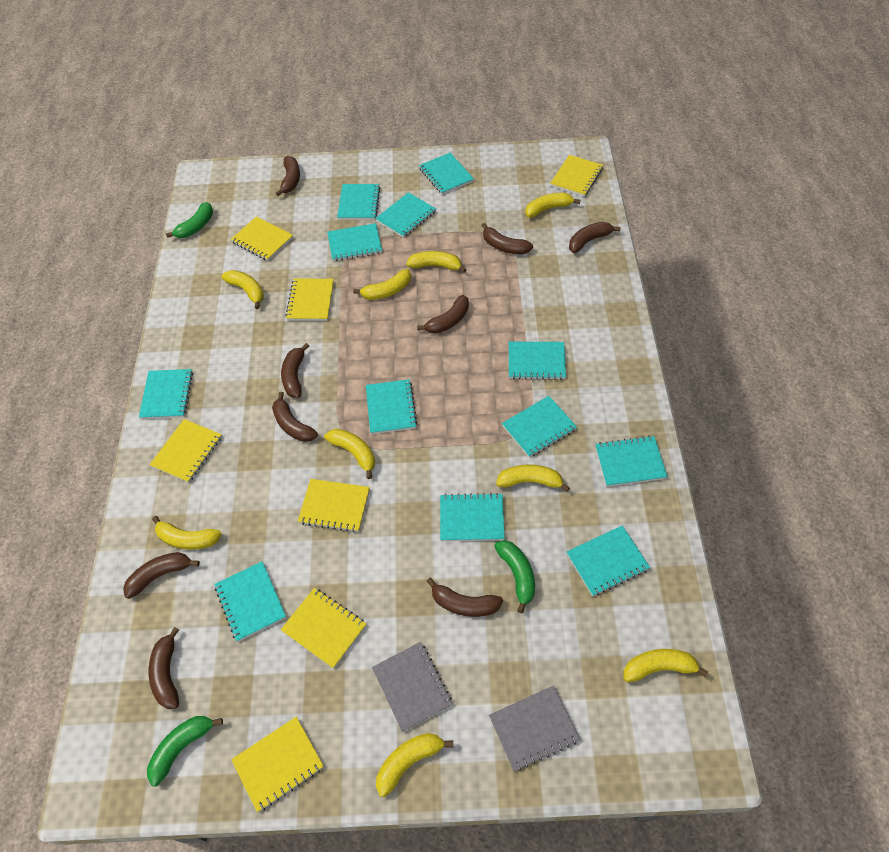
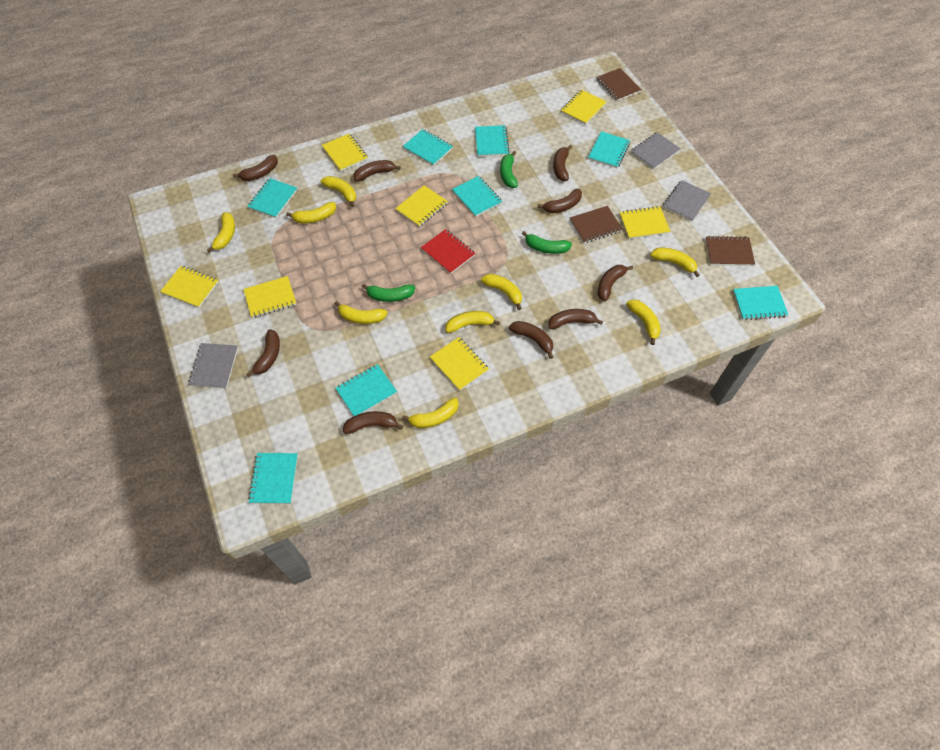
brown notebook: none = 0 -> [570,206,623,243] [596,68,642,101] [705,236,755,266] = 3
grey notebook: [372,642,453,732] [489,685,580,771] = 2 -> [188,343,238,389] [630,132,681,170] [663,180,711,221] = 3
red notebook: none = 0 -> [421,229,476,274] = 1
turquoise notebook: [139,369,193,419] [214,561,286,642] [327,223,382,261] [337,184,380,220] [366,379,417,434] [375,192,436,238] [419,153,474,195] [440,493,505,541] [502,396,577,457] [509,342,566,380] [567,526,650,596] [595,436,668,487] = 12 -> [247,178,297,218] [248,453,298,504] [335,364,397,416] [403,129,453,166] [452,176,502,217] [475,125,510,157] [588,131,630,168] [733,286,788,320] = 8

